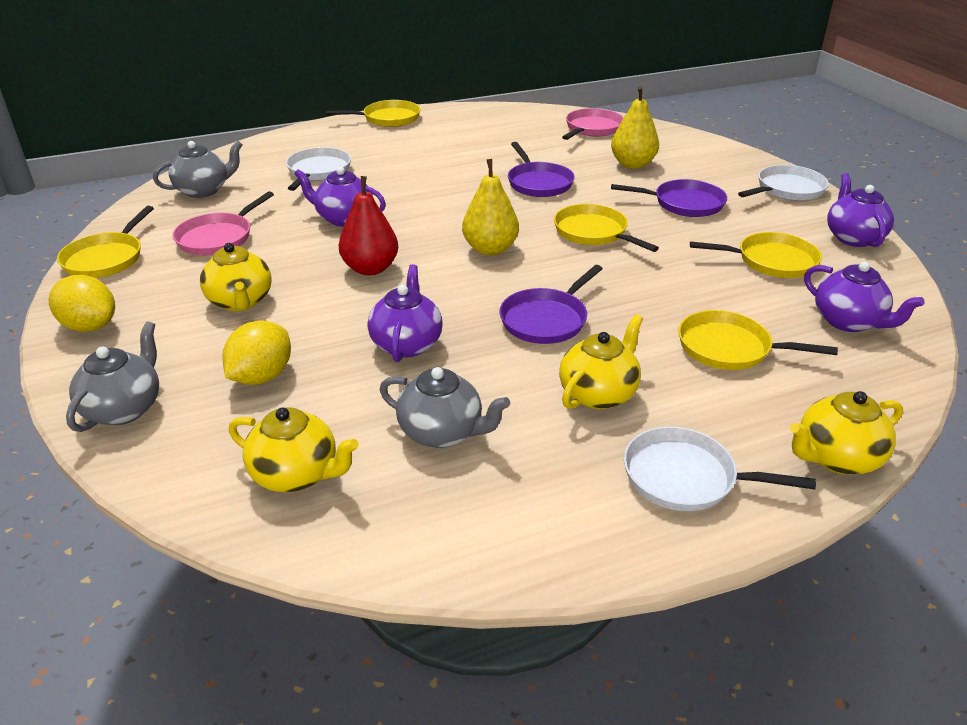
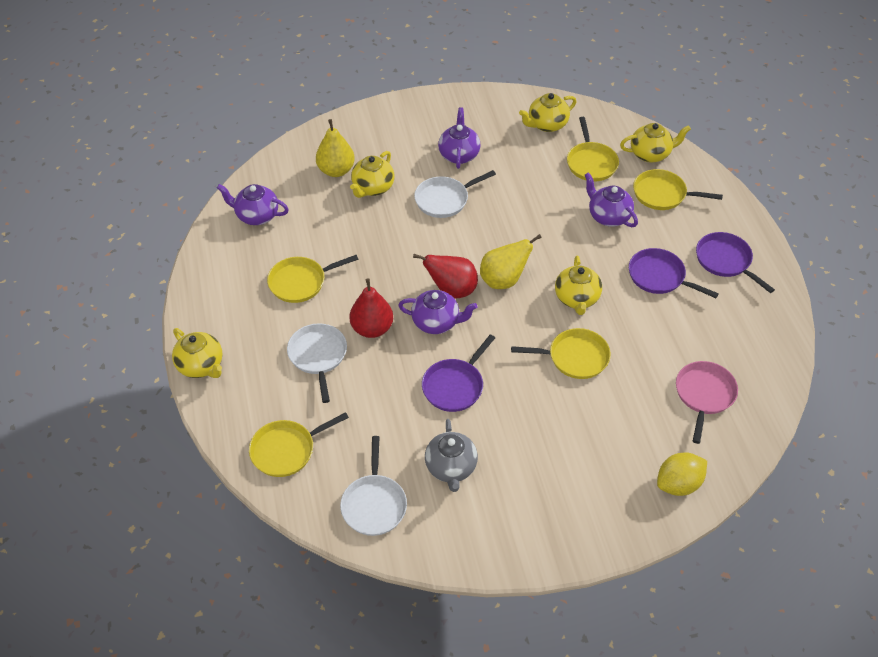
grey teapot: [66,321,159,432] [153,141,243,198] [380,367,510,448] = 3 -> [425,419,478,492] = 1
pink pan: [173,191,274,255] [562,108,623,140] = 2 -> [676,361,738,444] = 1
red pear: [339,176,398,275] = 1 -> [349,278,393,338] [413,254,478,299] = 2
yellow lemon: [49,275,115,332] [222,320,291,385] = 2 -> [657,452,707,496] = 1
yellow teapot: [200,243,272,311] [229,407,359,492] [559,314,643,409] [790,391,903,474] = 4 -> [172,328,223,378] [350,151,394,198] [519,93,576,132] [555,256,602,315] [620,123,691,163] = 5

